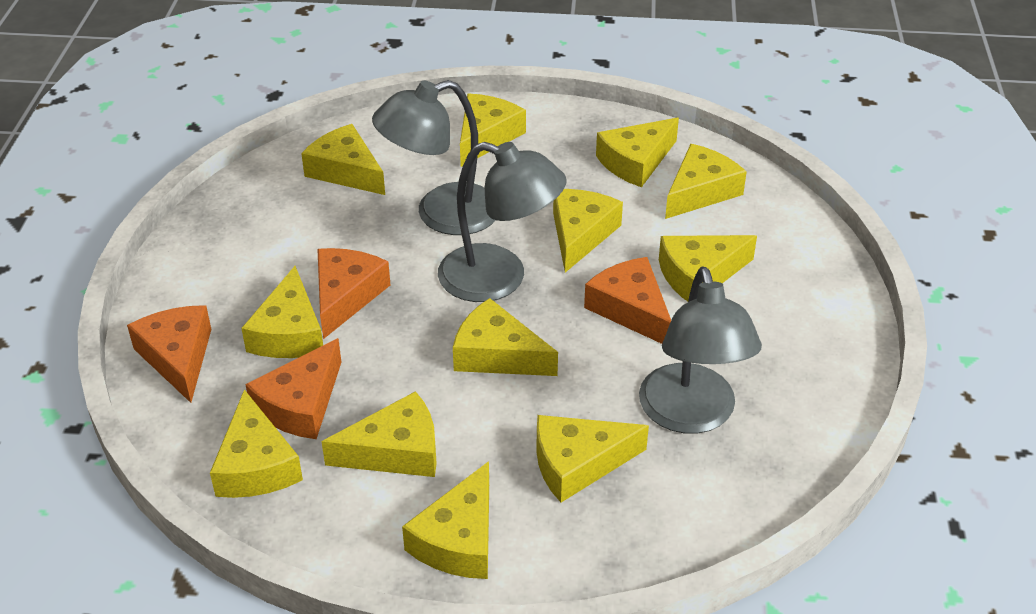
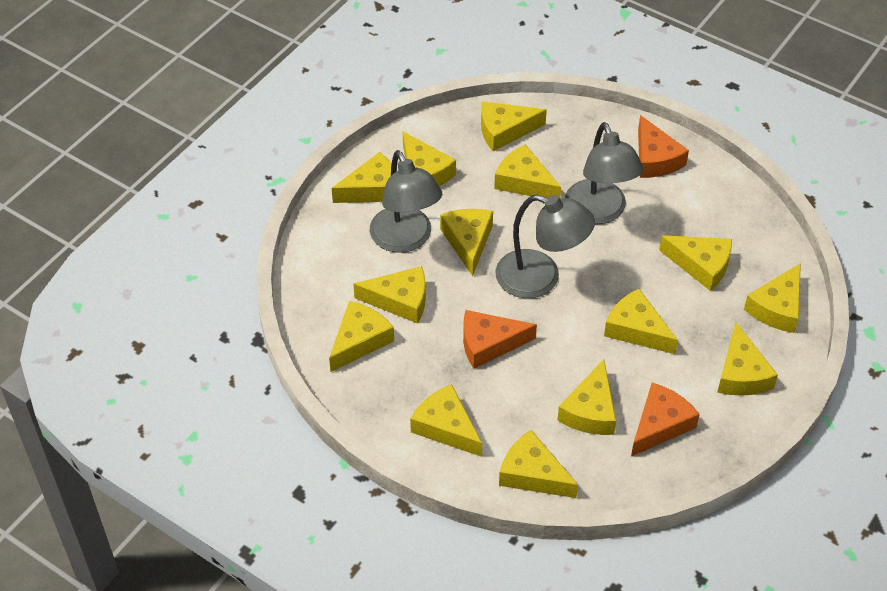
orange cheese: [127,305,211,403] [245,338,341,439] [317,248,390,339] [584,257,671,344] = 4 -> [463,310,537,369] [631,383,700,456] [638,115,689,178] = 3
yellow cheese: [210,389,303,498] [241,266,323,358] [301,124,385,195] [321,391,437,477] [402,461,489,579] [453,298,558,376] [460,94,526,167] [536,415,649,502] [553,189,623,273] [596,118,679,187] [659,235,757,301] [665,144,747,219] = 12 -> [329,301,394,372] [332,152,392,203] [354,266,426,324] [403,132,456,186] [410,384,482,457] [440,209,493,276] [481,101,547,151] [494,144,561,198] [499,430,578,498] [557,359,616,435] [604,289,678,354] [659,235,732,291] [717,322,778,396] [744,263,801,333] = 14

